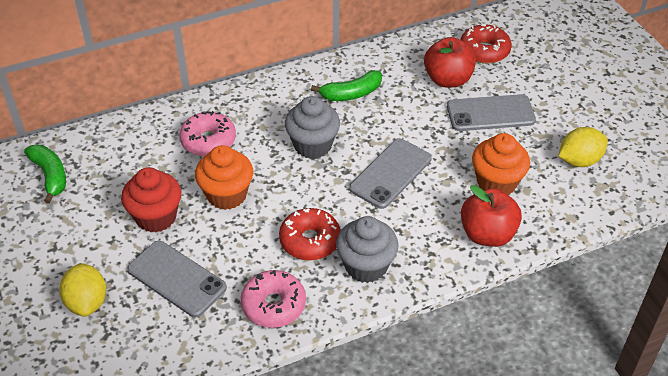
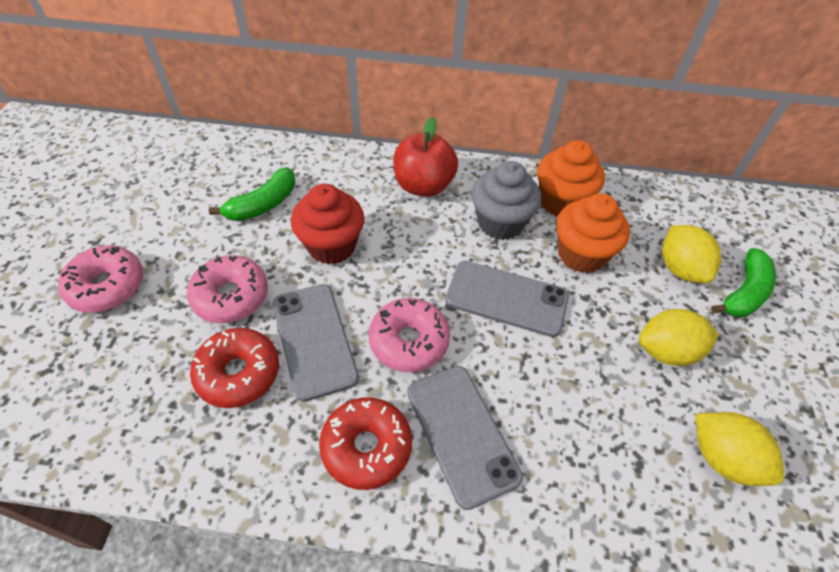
grey cupcake: [285,96,340,159] [336,216,399,283] = 2 -> [472,161,541,240] = 1
pink donut: [179,111,236,156] [241,270,306,328] = 2 -> [58,246,143,313] [187,255,268,323] [369,298,450,372] = 3
red apple: [424,37,476,88] [461,185,522,247] = 2 -> [393,117,458,197] = 1
yellow lemon: [59,263,106,316] [558,127,608,167] = 2 -> [639,309,719,366] [662,225,721,283] [695,412,784,486] = 3

